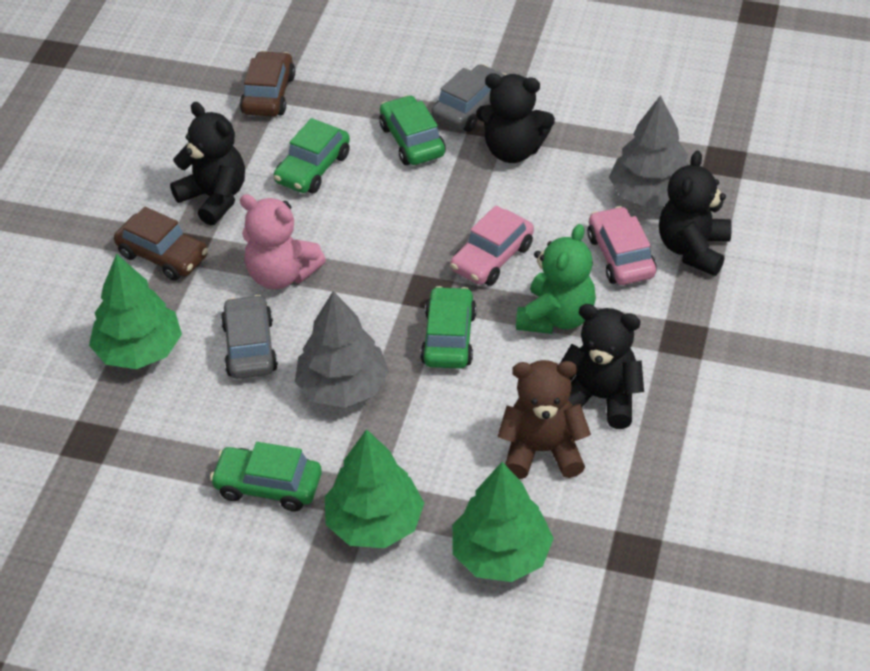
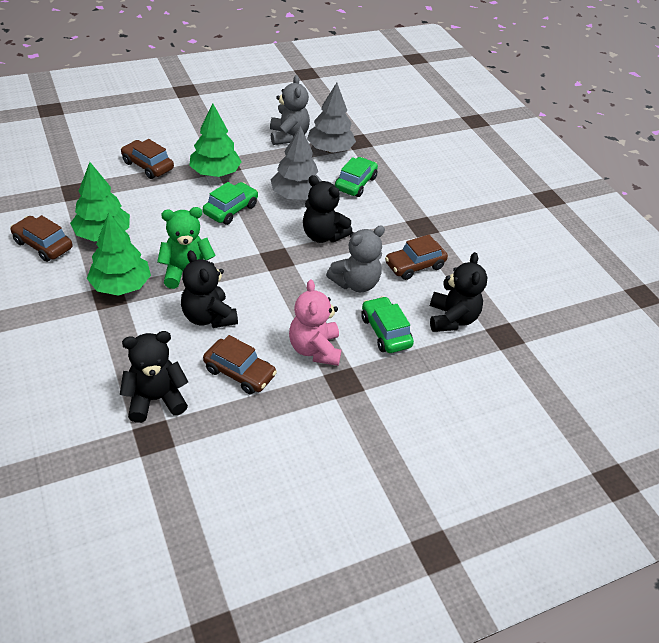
brown car: [114,207,208,281] [240,51,295,117] = 2 -> [10,215,72,262] [121,139,174,179] [203,335,277,394] [385,235,448,280] = 4
brown teddy bear: [498,360,591,479] = 1 -> none = 0
green car: [210,442,322,512] [274,118,350,194] [379,95,446,165] [420,286,477,369] = 4 -> [203,182,258,225] [335,157,378,197] [361,296,414,353] = 3
grey car: [221,295,278,379] [432,64,506,132] = 2 -> none = 0
grey teddy bear: none = 0 -> [270,75,310,145] [326,225,385,292] = 2
pink car: [450,205,534,286] [587,206,657,285] = 2 -> none = 0

